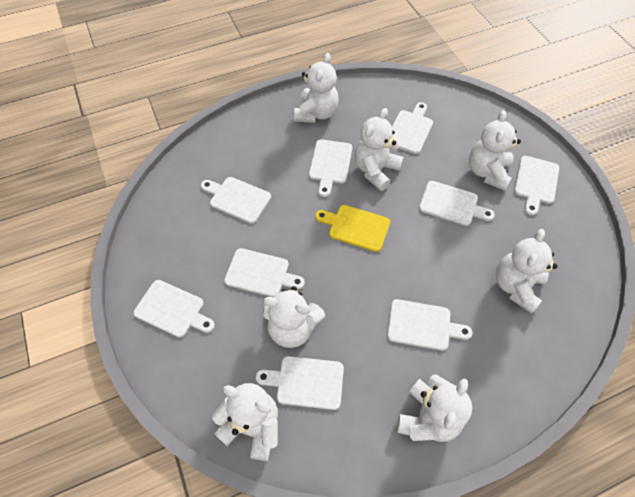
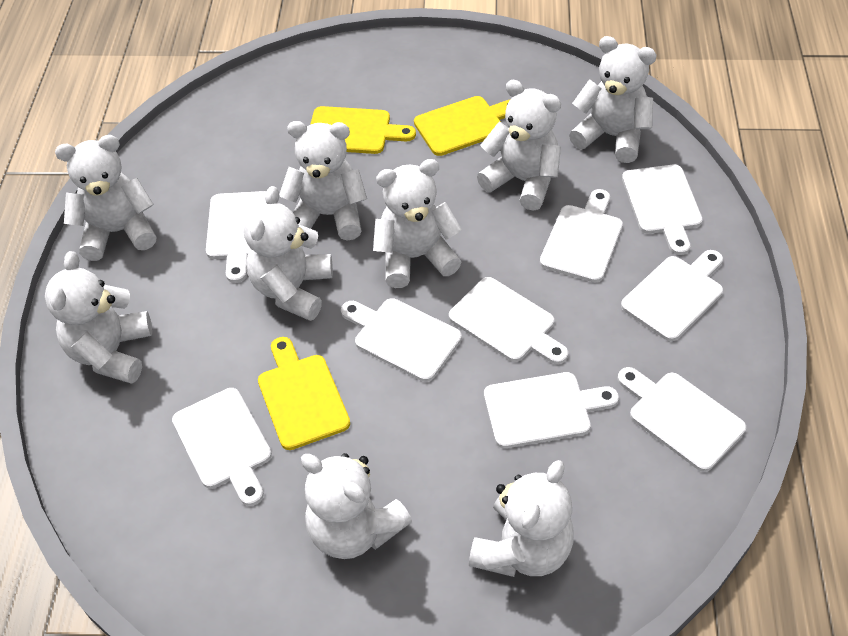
white teddy bear: [212,383,278,461] [262,286,325,348] [294,53,339,123] [355,108,403,191] [397,374,472,442] [469,110,521,191] [496,229,558,313] = 7 -> [45,251,152,384] [55,135,156,261] [243,186,333,321] [279,121,367,241] [301,453,412,559] [373,159,462,288] [469,460,574,577] [477,80,561,211] [569,36,657,163] = 9
yellow cutting board: [315,205,390,252] = 1 -> [258,337,350,450] [310,106,416,154] [414,96,510,156] = 3

